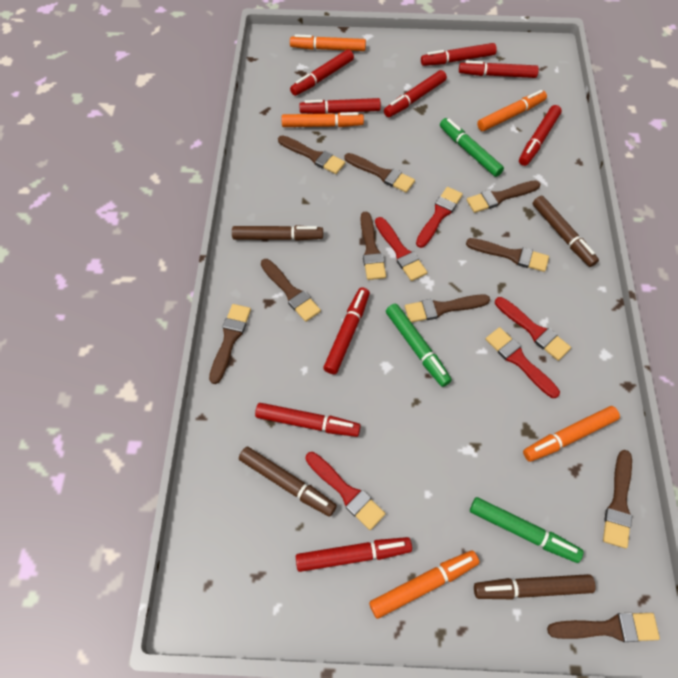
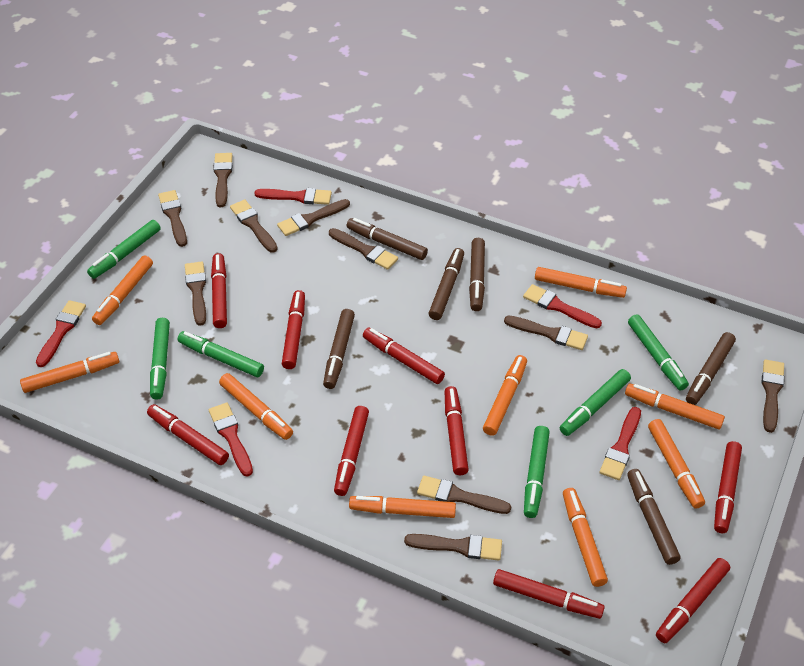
brown marker: [232,225,323,241] [239,447,337,517] [474,574,595,599] [533,196,599,267] = 4 -> [323,309,355,389] [347,218,428,260] [429,248,464,320] [469,238,485,311] [627,469,681,565] [686,332,736,405] = 6
green marker: [386,303,452,387] [440,118,504,177] [470,497,584,563] = 3 -> [87,220,161,279] [150,318,170,399] [178,331,264,377] [524,426,550,518] [560,369,631,436] [628,314,689,391] = 6
orange marker: [281,112,364,127] [290,34,366,51] [369,551,479,619] [477,90,547,131] [523,406,620,462] = 5 -> [20,352,119,393] [92,255,153,325] [219,373,293,440] [349,496,456,518] [483,355,527,436] [535,267,627,298] [563,488,608,587] [625,384,725,429] [648,419,705,509] = 9

